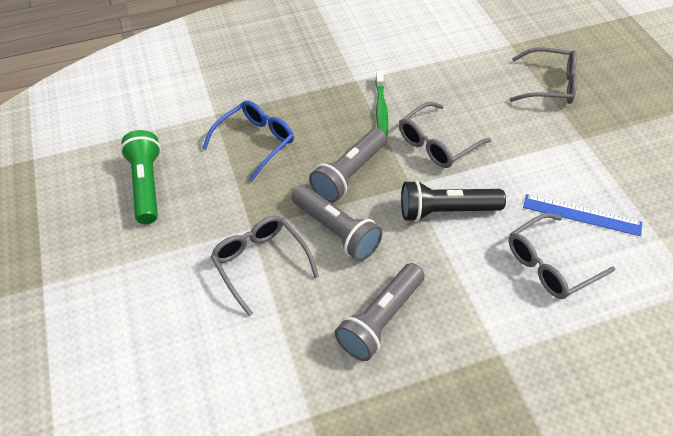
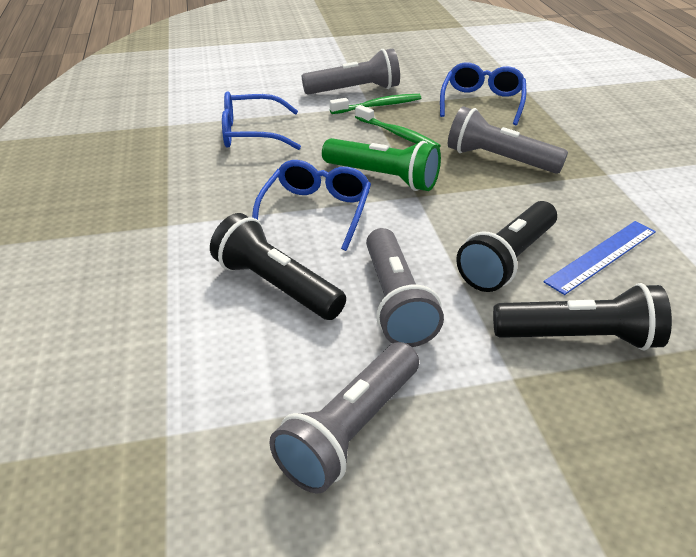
black flashlight: [401,180,506,222] = 1 -> [210,213,346,320] [456,201,557,292] [493,283,672,350] = 3
blue glasses: [202,100,294,182] = 1 -> [222,92,301,150] [252,160,371,251] [440,62,526,125] = 3
green toothbrush: [375,71,388,136] = 1 -> [329,94,421,114] [355,105,440,148] = 2
grey flashlight: [291,185,383,261] [309,128,387,202] [335,263,424,361] = 3 -> [269,342,419,494] [302,49,400,95] [366,228,444,347] [448,106,568,174] = 4
grey glasses: [210,216,319,316] [399,102,491,168] [509,47,577,104] [509,213,615,299] = 4 -> none = 0

